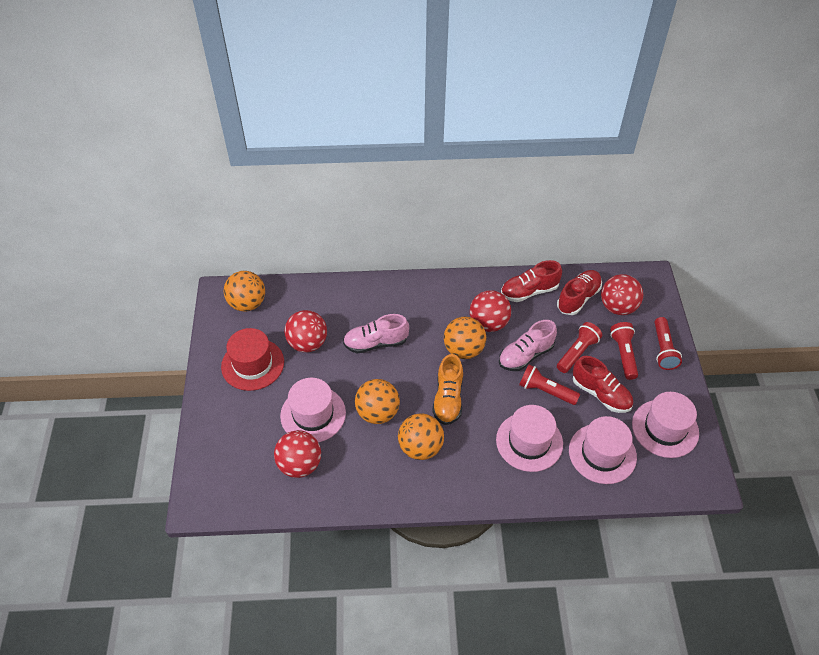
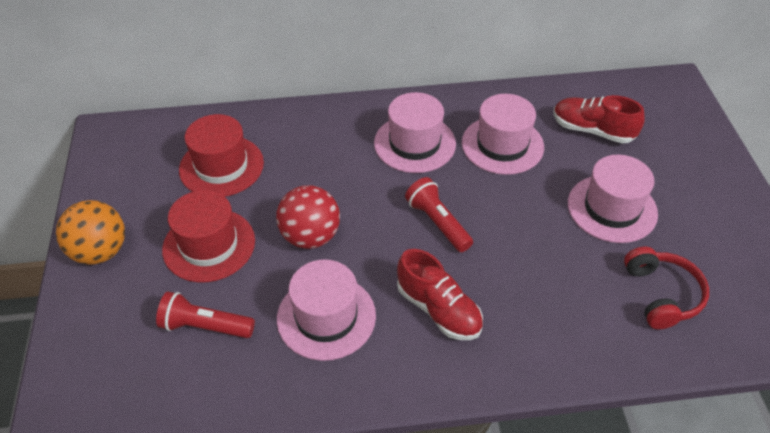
orange ball: [224,271,265,312] [355,379,400,424] [398,413,444,460] [444,317,486,359] = 4 -> [56,200,125,265] = 1
orange shoe: [432,354,463,425] = 1 -> none = 0
pink shoe: [343,314,409,353] [499,320,557,371] = 2 -> none = 0
red ball: [274,430,321,478] [284,310,327,352] [470,290,511,332] [601,274,643,315] = 4 -> [276,185,340,249] = 1
red flashlight: [519,365,580,405] [557,322,602,373] [610,322,638,380] [655,317,682,370] = 4 -> [156,292,255,338] [405,177,473,252] = 2
red hat: [221,328,284,391] = 1 -> [162,190,255,282] [179,114,264,197] = 2
red headphones: none = 0 -> [624,247,709,329] = 1
red shoe: [501,260,562,302] [557,270,602,315] [573,356,633,413] = 3 -> [397,249,483,340] [554,95,645,144] = 2

